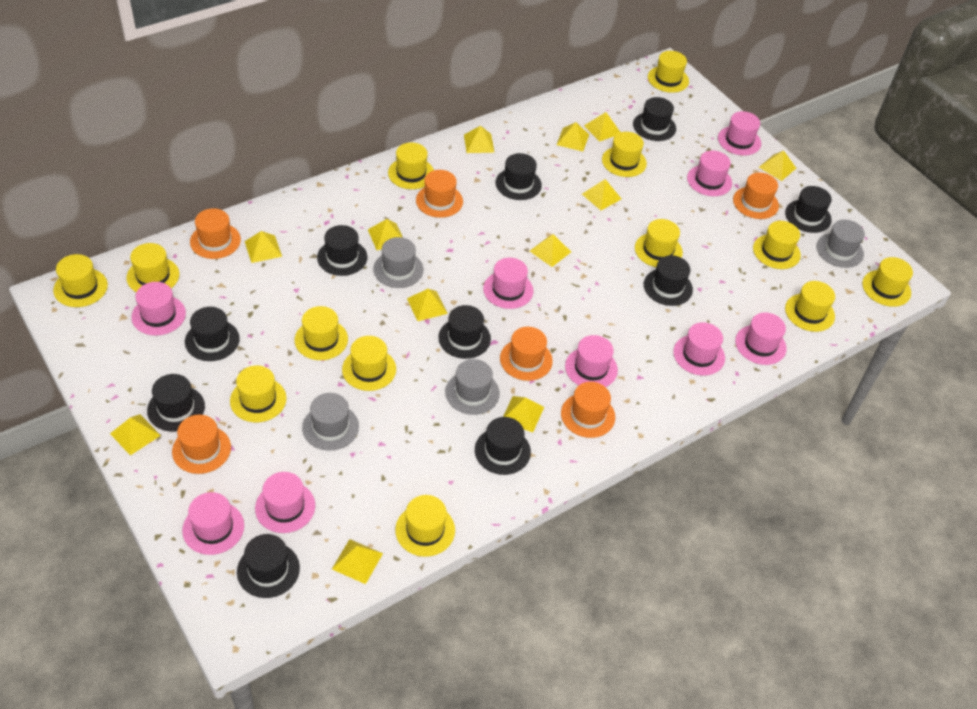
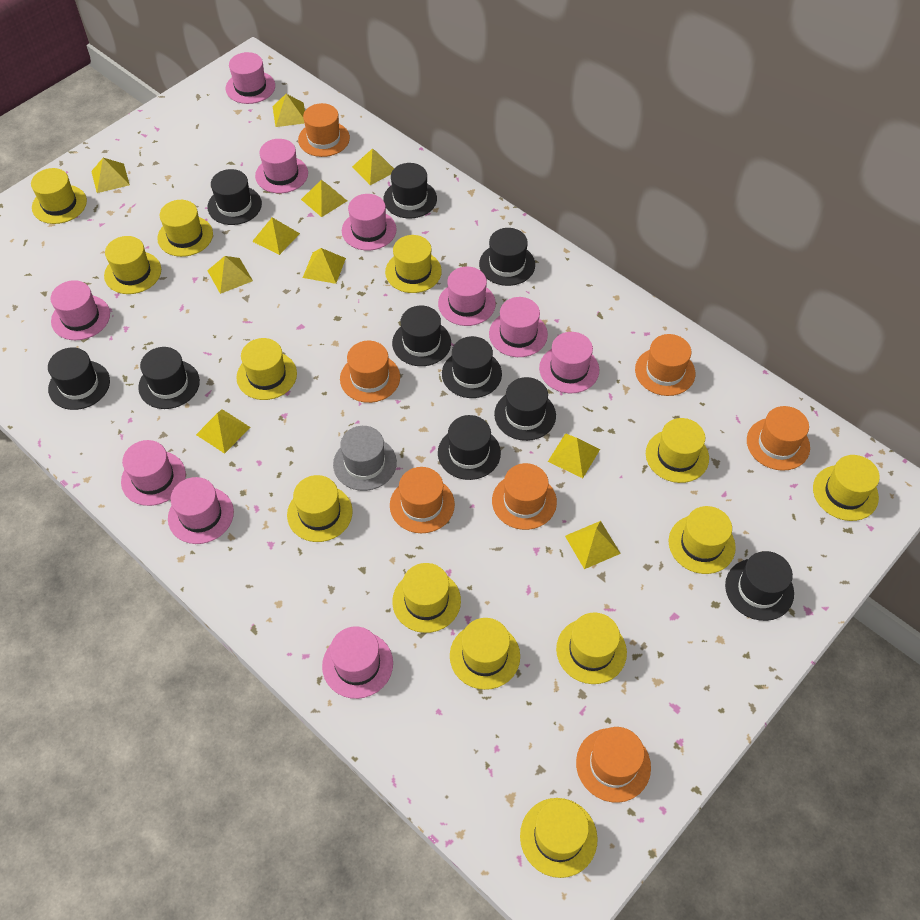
grey hat: [302,393,359,451] [373,237,424,288] [445,359,500,415] [816,220,865,268] = 4 -> [333,426,397,491] = 1
orange hat: [172,415,231,474] [190,208,241,259] [416,170,463,218] [500,327,553,381] [561,382,615,438] [733,173,779,219] = 6 -> [298,103,350,157] [340,341,400,403] [390,467,455,533] [492,463,557,530] [576,727,651,803] [635,334,695,396] [747,406,810,471] = 7
pink hat: [131,282,186,336] [182,492,244,555] [255,472,315,533] [483,258,533,309] [565,335,618,387] [673,322,725,376] [687,150,732,196] [718,111,761,155] [735,312,787,365] = 9 -> [51,280,110,340] [121,440,186,506] [168,477,234,544] [226,52,275,104] [255,139,308,193] [322,626,393,699] [342,194,397,251] [438,267,496,326] [489,297,548,357] [539,332,599,393] = 10
yellow pyramid: [110,414,161,456] [245,231,282,263] [332,539,383,584] [368,219,402,250] [407,289,448,321] [464,126,495,153] [503,396,544,432] [530,234,571,267] [557,122,589,151] [582,179,621,210] [584,112,620,142] [759,150,796,181] = 12 -> [91,158,130,193] [196,409,251,454] [207,256,253,294] [252,217,300,255] [273,94,305,127] [301,180,347,217] [303,248,346,284] [352,148,394,185] [548,433,600,478] [565,521,621,569] = 10

